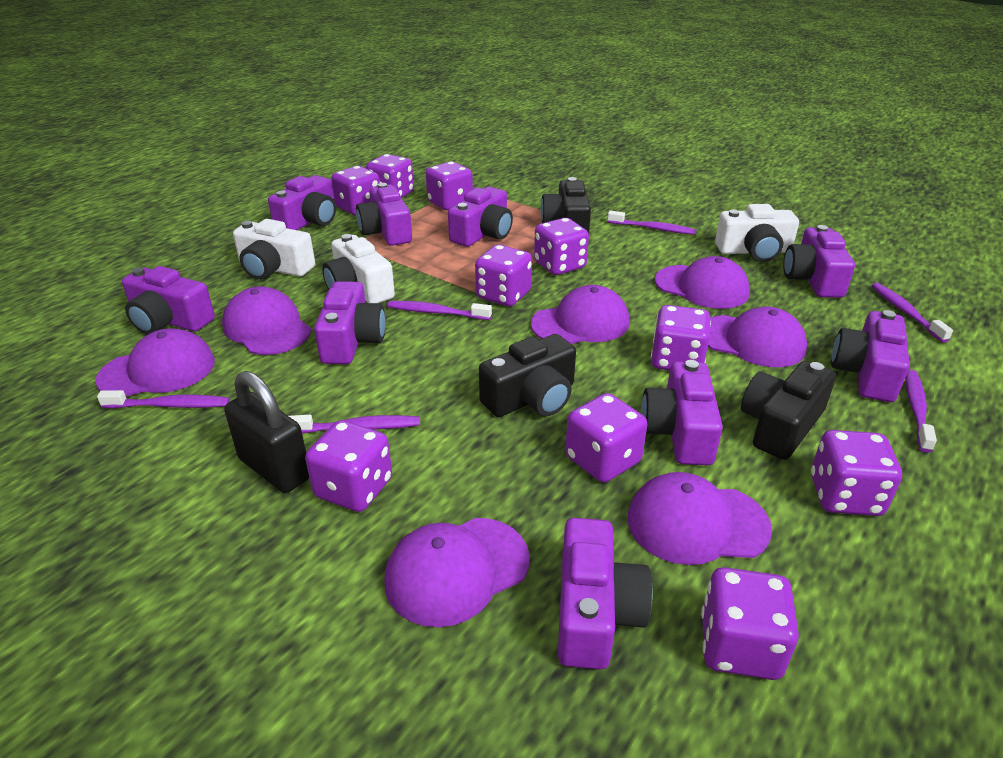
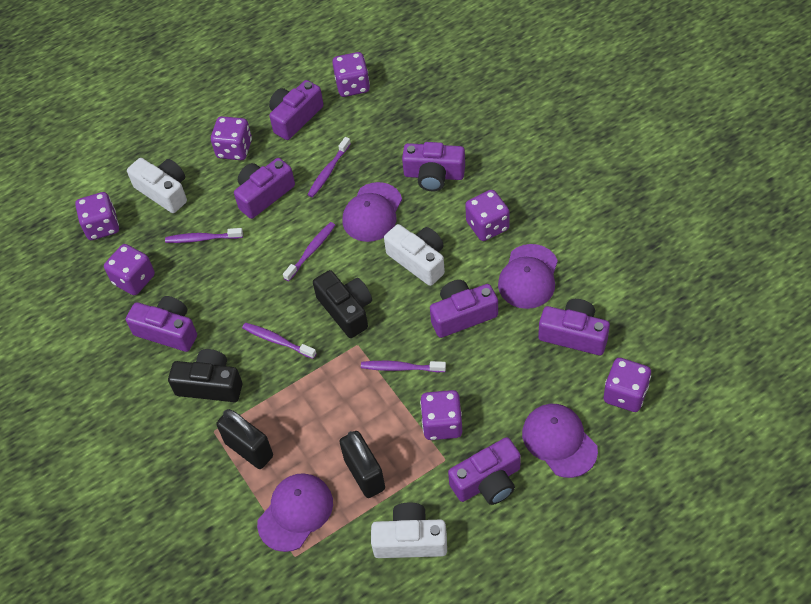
black camera: [479,334,576,417] [541,177,591,233] [741,361,836,460] = 3 -> [168,349,242,402] [313,270,372,338] = 2
black padlock: [224,371,309,493] = 1 -> [216,409,273,469] [339,431,385,498] = 2
purple camera: [122,266,215,334] [268,175,336,230] [314,281,385,364] [356,183,412,246] [448,187,513,247] [558,518,653,670] [641,360,723,465] [783,225,855,298] [831,310,910,402] = 9 -> [126,296,197,352] [234,158,295,219] [269,80,324,140] [402,142,465,191] [430,280,498,338] [448,437,521,505] [538,299,610,355] = 7
purple cap: [95,328,215,396] [222,287,311,355] [384,518,530,627] [531,285,630,344] [628,472,772,565] [655,256,750,309] [708,307,807,367] = 7 -> [257,473,333,552] [343,182,402,242] [498,244,558,309] [522,404,598,478] = 4
purple dice: [305,420,392,512] [331,166,380,215] [366,154,414,198] [426,162,473,210] [475,245,532,306] [534,218,589,275] [565,393,647,482] [651,305,711,371] [701,567,799,680] [811,430,902,516] = 10 -> [75,192,119,240] [104,244,155,295] [211,116,252,160] [332,52,370,97] [420,390,462,440] [465,190,510,241] [604,358,651,412] = 7
purple toothbrush: [97,390,230,408] [289,415,420,434] [388,301,492,320] [607,211,696,235] [871,283,953,343] [905,370,937,453] = 6 -> [165,228,243,243] [242,323,317,359] [283,222,335,281] [308,137,351,197] [361,361,446,372] = 5

